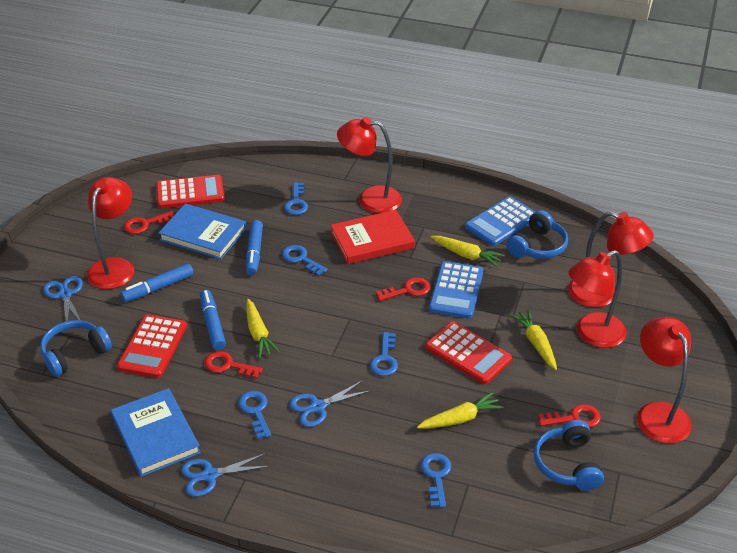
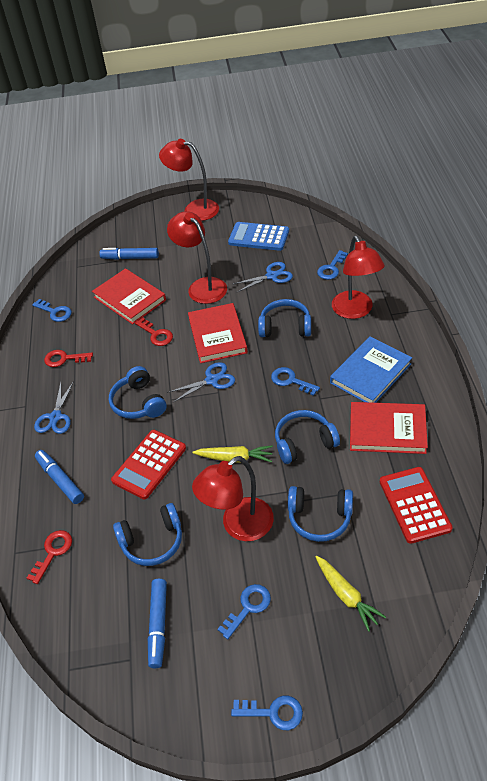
blue book: [111,388,201,477] [159,203,247,259] = 2 -> [330,336,412,403] = 1
blue calculator: [429,261,483,319] [465,196,535,246] = 2 -> [228,222,289,251] = 1
blue headphones: [40,320,112,377] [506,210,568,259] [534,420,604,491] = 3 -> [109,366,167,419] [113,503,182,566] [258,299,311,337] [275,410,340,464] [288,486,353,542] = 5
red book: [330,210,415,264] = 1 -> [92,268,166,325] [188,303,248,363] [350,402,428,454] = 3
red calculator: [117,314,187,378] [156,175,224,208] [425,321,512,384] = 3 -> [111,430,186,499] [380,467,453,544] = 2
red key: [124,211,174,234] [204,351,263,379] [376,277,430,301] [538,404,601,428] = 4 -> [27,530,72,584] [44,350,93,367] [135,317,173,346] = 3
red lamp: [87,177,134,289] [337,117,402,213] [568,211,654,308] [568,250,627,348] [637,317,692,444] = 5 -> [159,139,219,221] [167,211,227,304] [192,456,274,541] [332,236,385,319] = 4
yellow carrot: [246,299,280,358] [417,392,503,429] [431,236,505,267] [510,309,557,370] = 4 -> [192,445,273,462] [315,556,386,632] = 2

